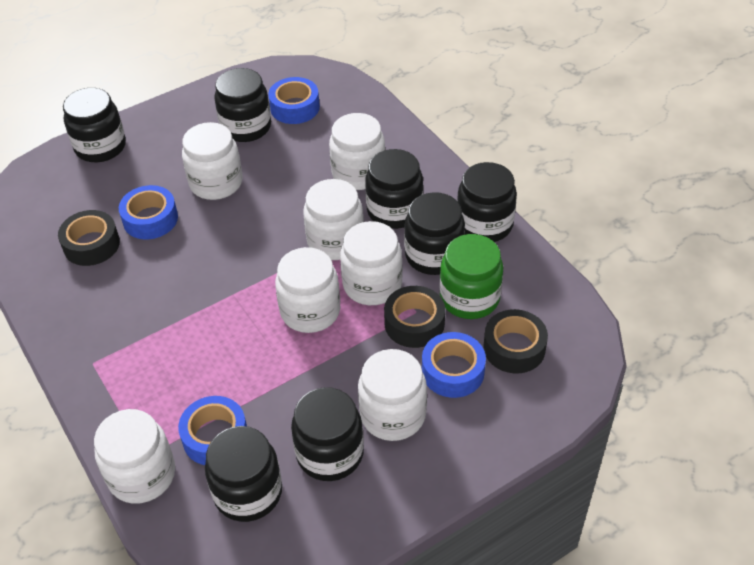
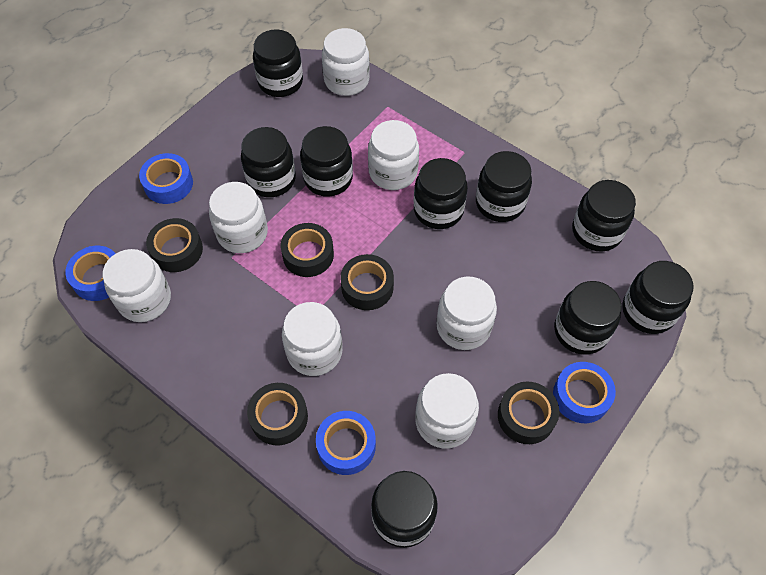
black jar: [63,88,126,162] [205,426,282,522] [214,68,271,142] [291,387,364,481] [365,149,423,229] [404,192,465,275] [457,162,517,242] = 7 -> [241,127,296,197] [253,29,303,97] [300,126,353,197] [371,471,438,548] [414,158,468,229] [476,151,532,222] [554,281,622,355] [572,180,636,252] [622,261,694,334] = 9
black tape: [58,210,120,266] [384,286,445,348] [483,309,548,373] = 3 -> [146,218,203,272] [247,383,308,445] [281,223,334,277] [340,254,394,310] [498,382,559,444] = 5
green jar: [439,234,504,319] = 1 -> none = 0

